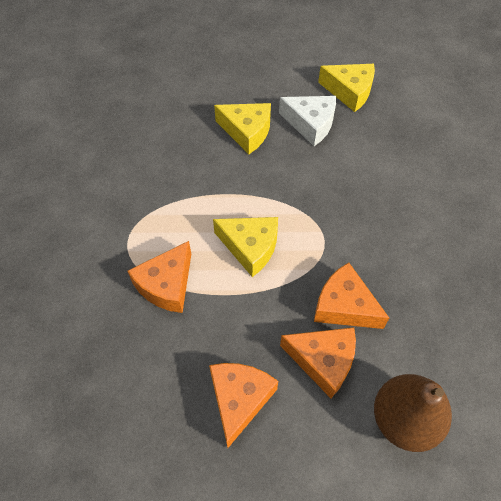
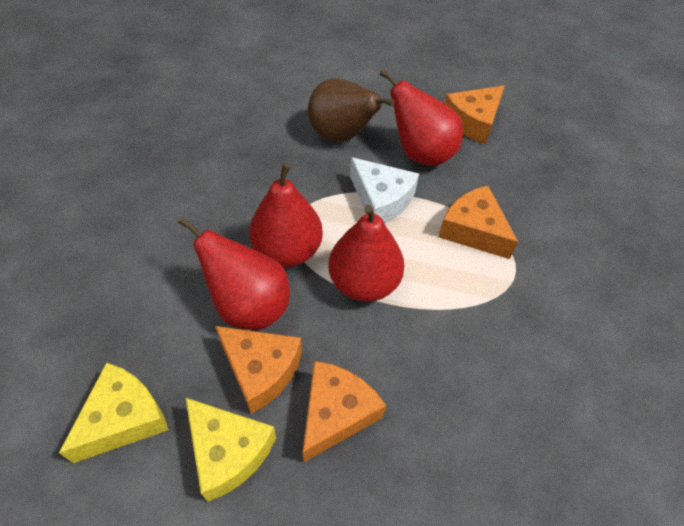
red pear: none = 0 -> [178,217,290,330] [249,163,323,267] [328,205,404,302] [380,69,463,166] = 4
yellow cheese: [213,217,278,277] [214,103,271,154] [318,64,375,112] = 3 -> [59,362,169,463] [185,398,276,502] = 2

